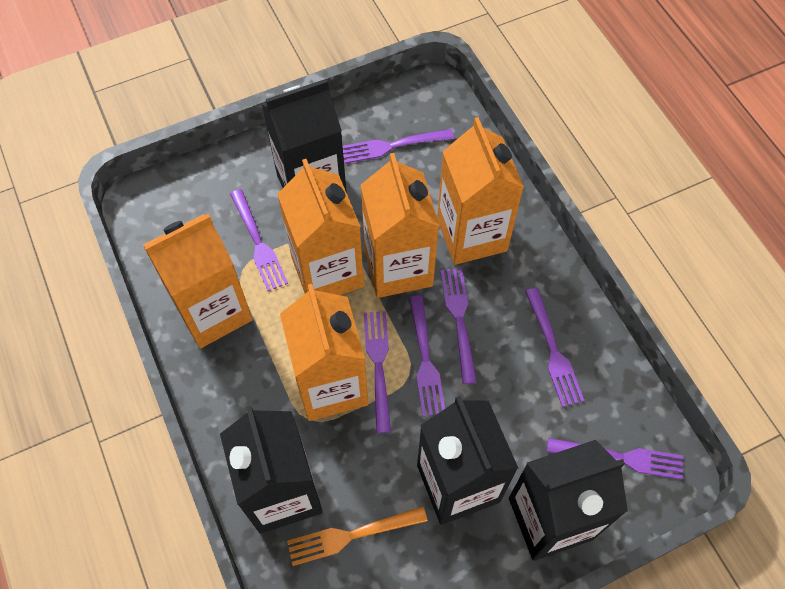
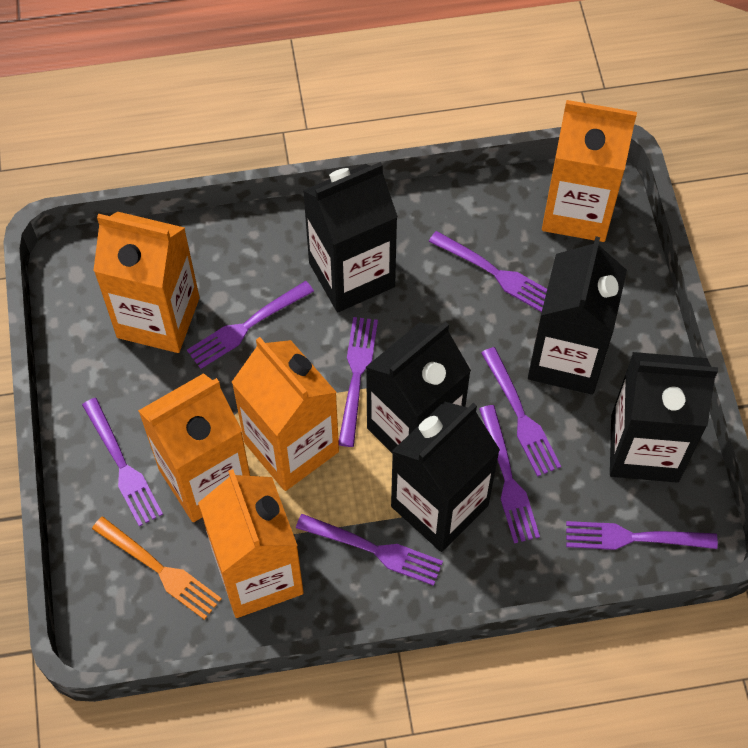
black carton: [220,406,323,534] [262,79,347,193] [417,396,519,525] [509,440,628,561] = 4 -> [303,162,398,312] [366,322,471,454] [391,401,500,552] [528,236,627,395] [610,352,718,483] = 5
purple fork: [230,189,288,291] [343,129,454,164] [364,311,391,433] [409,295,445,417] [441,268,477,384] [525,288,585,407] [547,438,683,480] = 7 -> [82,398,163,527] [187,281,314,369] [296,514,443,586] [339,317,378,447] [429,231,547,312] [479,405,540,543] [481,347,561,477] [566,521,718,550] = 8

